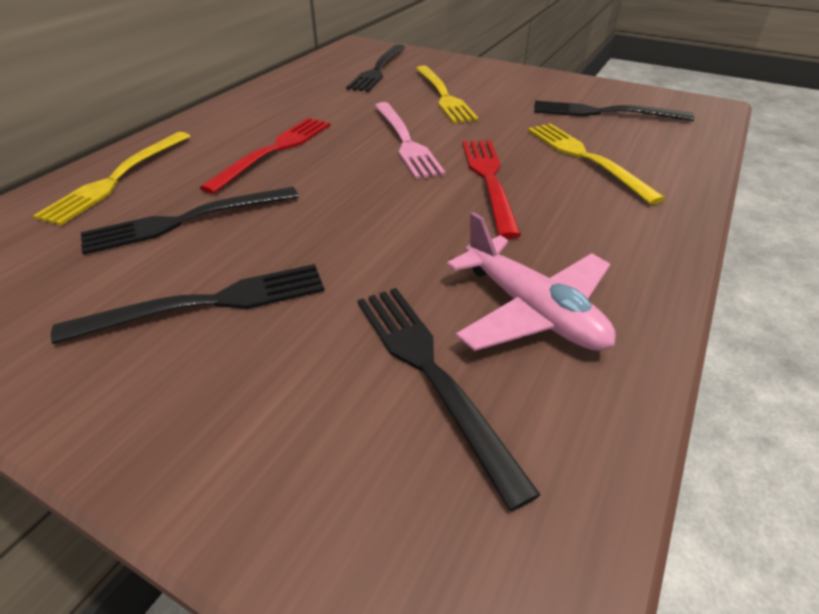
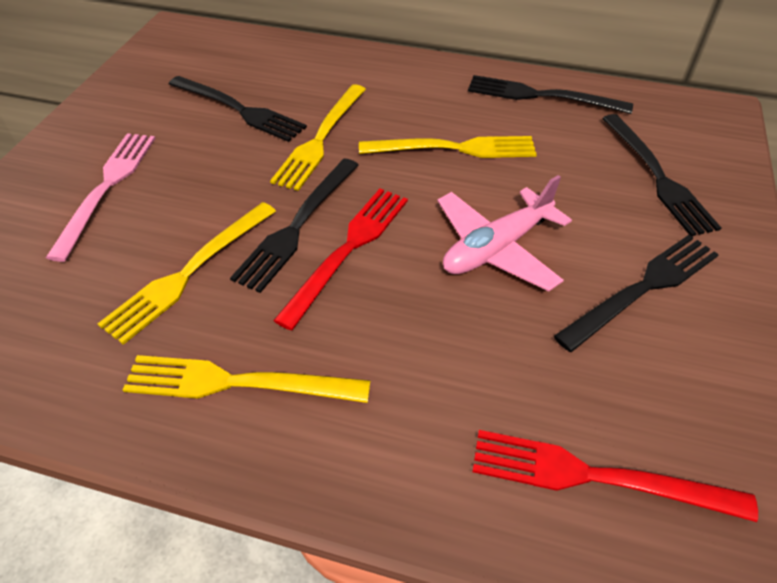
yellow fork: [33,132,190,226] [416,66,478,123] [528,123,665,204] = 3 -> [98,202,276,345] [123,355,371,403] [270,84,366,191] [359,136,537,158] = 4

